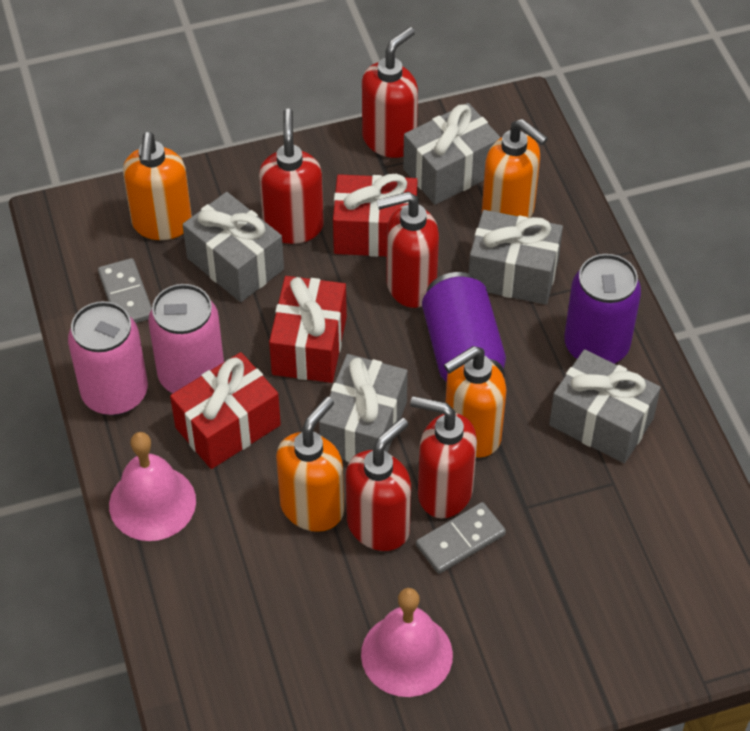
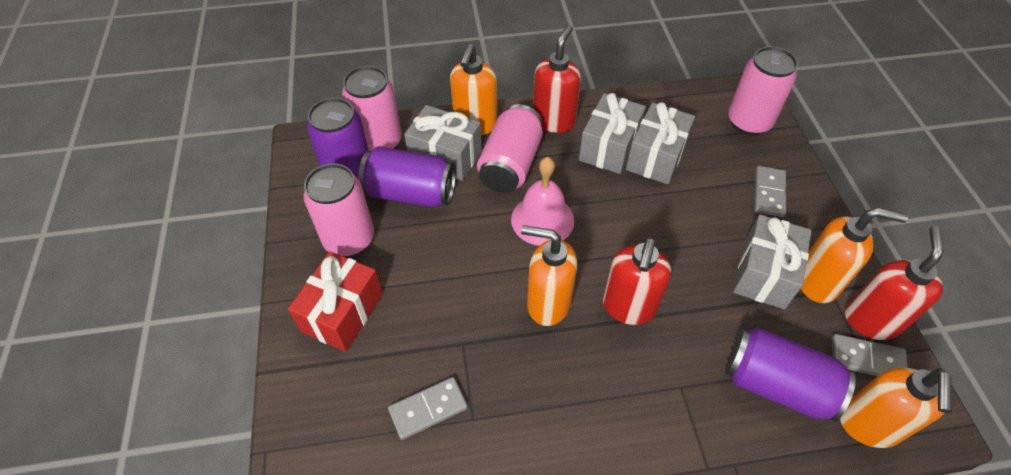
grey domino: [98,258,152,323] [416,502,506,574] = 2 -> [388,377,468,440] [754,166,786,217] [832,334,908,376] = 3
grey gift: [183,192,284,302] [319,354,408,462] [403,103,501,205] [469,210,563,305] [549,349,661,463] = 5 -> [404,105,482,181] [579,93,646,174] [626,102,695,185] [733,214,812,310] = 4
pink bell: [109,432,196,541] [361,588,453,697] = 2 -> [511,157,574,246] = 1
pink can: [68,301,148,416] [148,284,224,393] = 2 -> [303,164,374,257] [342,66,402,151] [477,104,543,193] [728,46,798,135] = 4
purple can: [422,272,506,382] [564,254,641,364] = 2 -> [307,98,369,179] [359,146,456,207] [725,327,856,421] = 3
red gift: [170,352,281,469] [269,276,347,383] [333,174,417,257] = 3 -> [288,252,383,352] = 1
red soap dispenser: [259,109,324,244] [346,418,411,551] [362,27,418,158] [376,192,439,308] [410,396,477,518] = 5 -> [533,25,581,133] [603,237,671,325] [845,226,944,340] = 3

